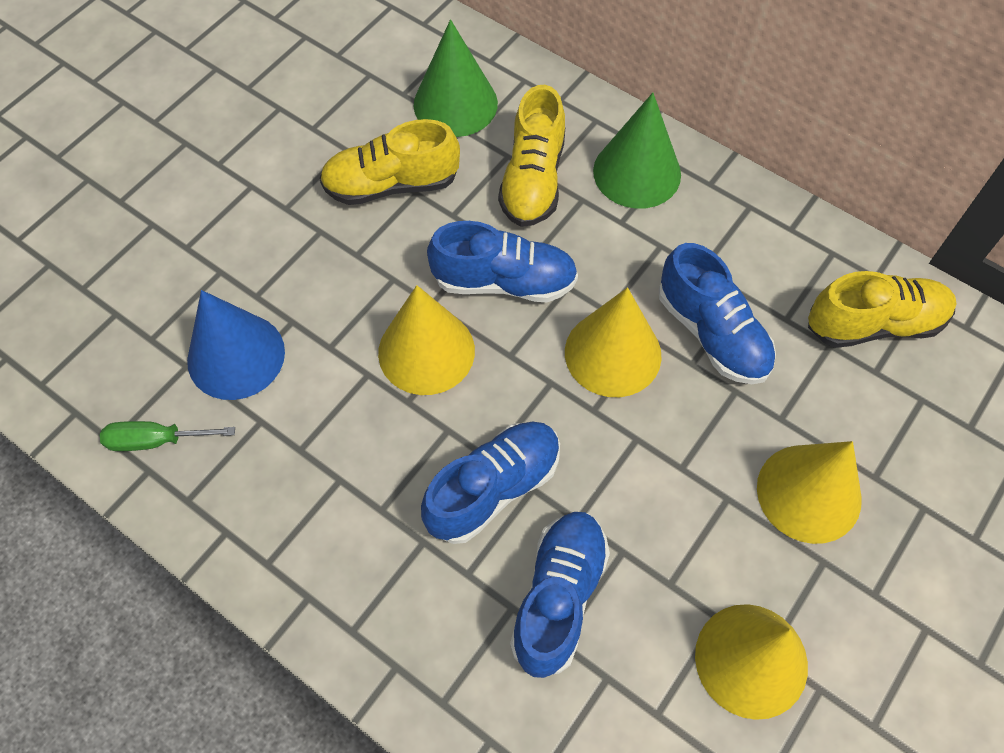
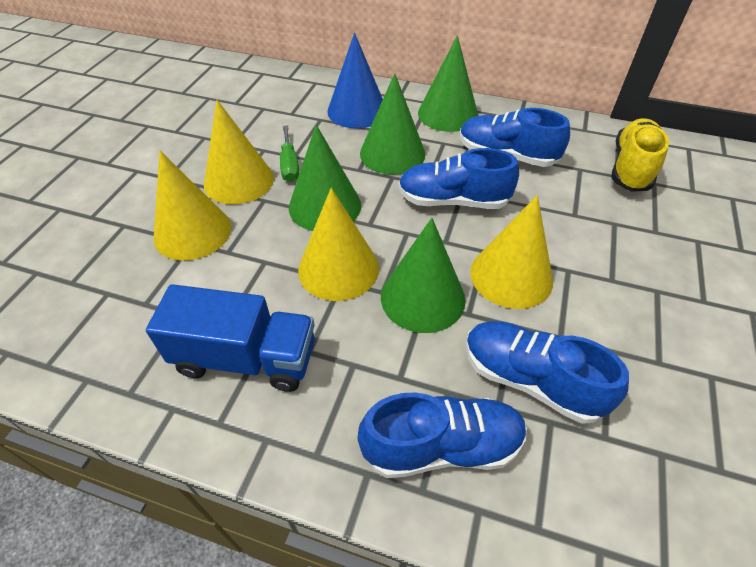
blue truck: none = 0 -> [146,284,315,392] = 1
green cone: [413,19,498,137] [593,93,681,209] = 2 -> [289,124,361,231] [360,73,425,175] [381,218,465,333] [418,36,478,132] = 4
yellow shoe: [319,119,460,205] [498,85,565,227] [808,271,957,348] = 3 -> [611,118,669,192] = 1

